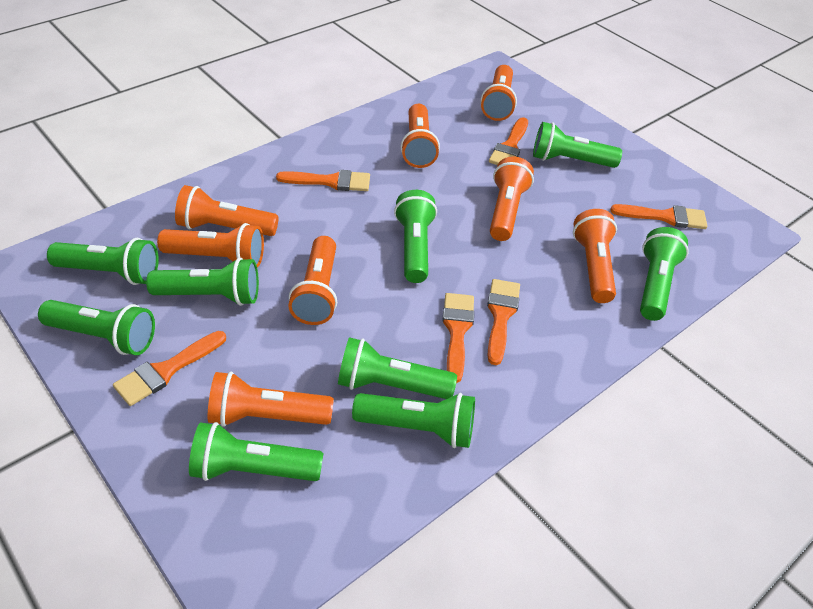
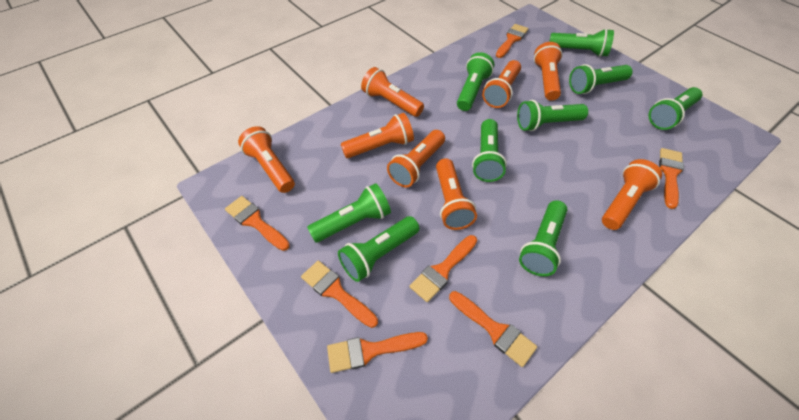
orange brush: [113,331,226,406] [276,170,370,191] [442,293,474,383] [487,279,520,365] [489,117,528,165] [610,204,707,229] = 6 -> [225,196,290,251] [301,260,378,328] [327,332,428,373] [409,235,477,302] [449,291,537,367] [496,24,528,58] [659,148,684,209] = 7

